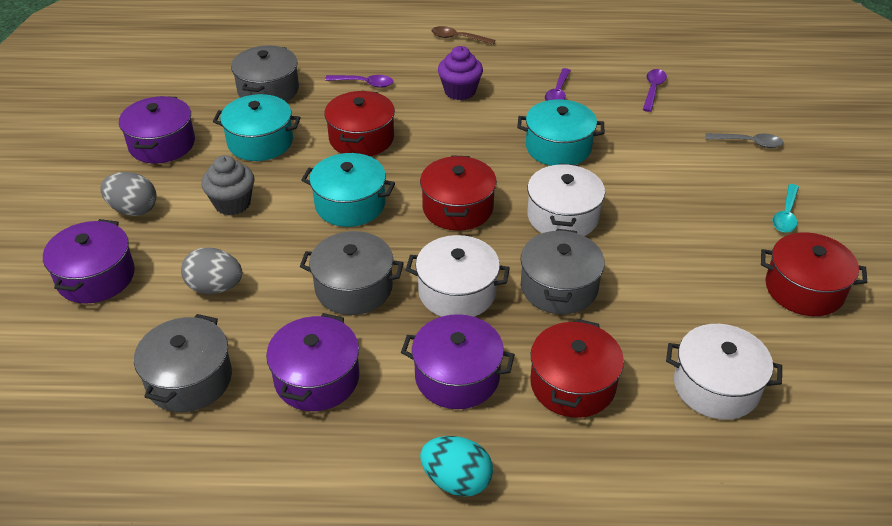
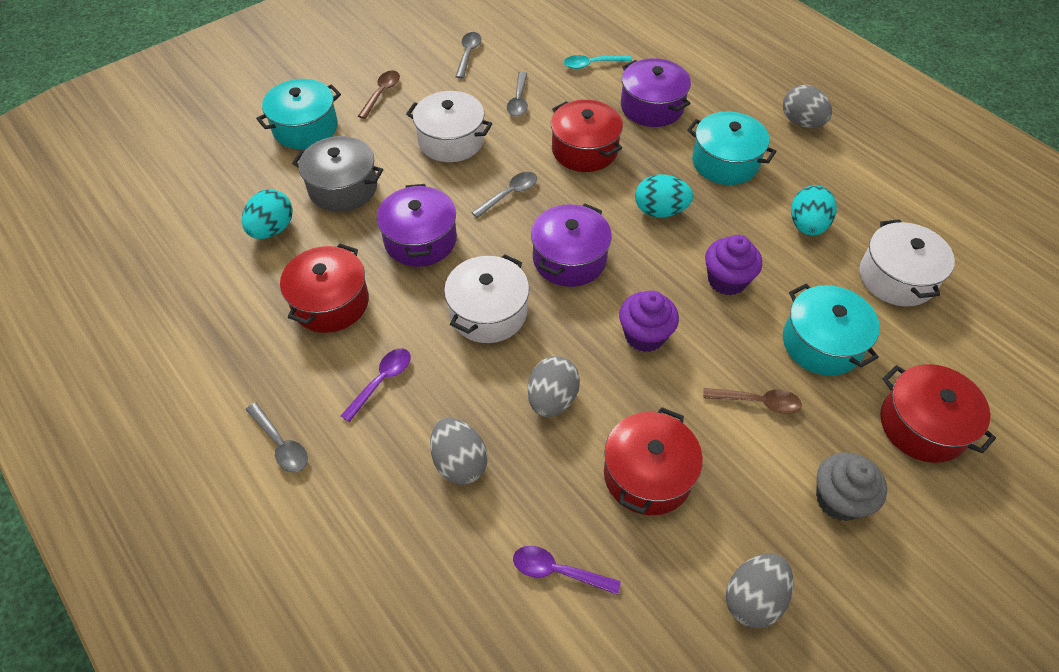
brown spoon: [432,26,495,45] = 1 -> [358,71,400,119] [703,388,802,414] = 2
grey egg: [100,172,157,216] [181,248,242,294] = 2 -> [430,418,487,485] [528,356,580,417] [726,553,793,628] [783,85,832,128] = 4
grey pot: [134,314,232,412] [231,45,299,102] [300,231,404,315] [521,229,605,314] = 4 -> [292,136,383,212] = 1
grey spoon: [706,133,784,148] = 1 -> [246,403,308,472] [455,32,481,79] [471,172,537,218] [507,72,528,117] = 4
purple cupcake: [438,46,483,100] = 1 -> [619,290,679,352] [705,235,762,295] = 2
purple pot: [43,219,135,304] [119,96,195,163] [266,313,359,411] [401,314,515,409] = 4 -> [377,184,457,267] [531,203,612,287] [621,58,691,127] = 3
purple spoon: [325,75,393,88] [545,68,571,101] [643,69,667,112] = 3 -> [341,349,411,422] [513,546,621,595] = 2
turquoise egg: [420,436,493,497] = 1 -> [242,189,293,239] [635,174,693,218] [791,185,836,236] = 3

